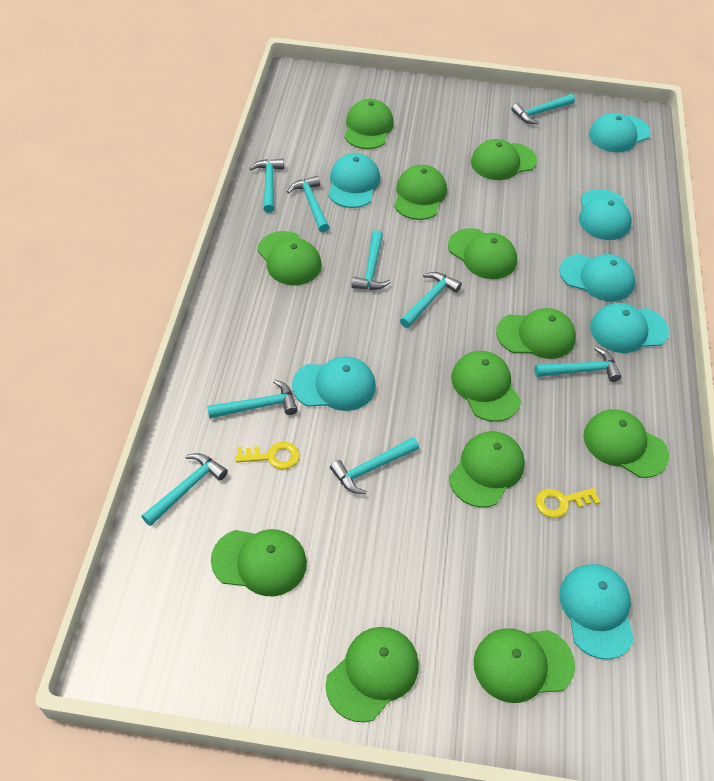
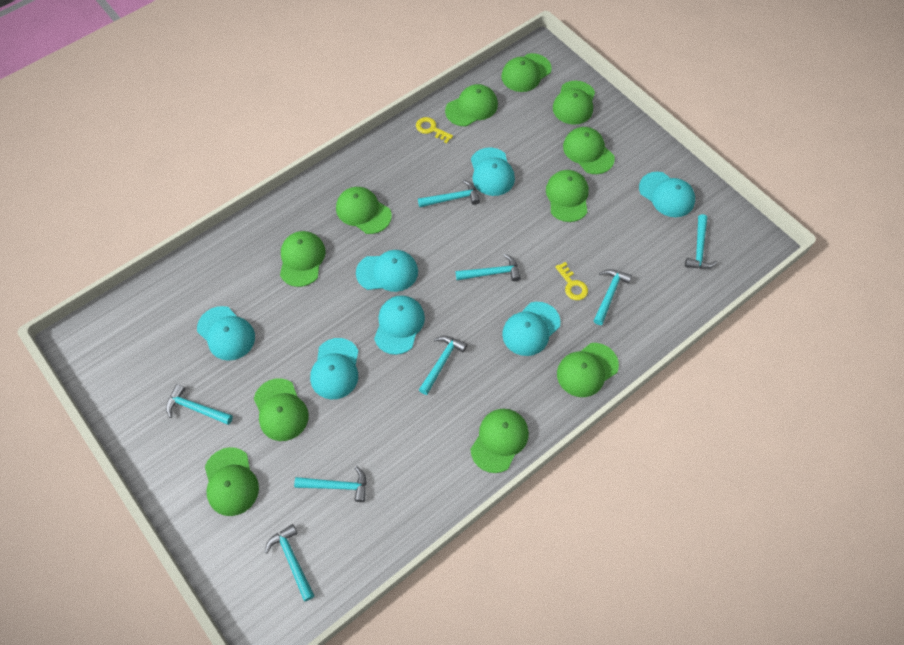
green cap: [211,529,307,596] [257,231,322,285] [326,627,419,722] [344,99,394,149] [394,165,447,220] [448,228,517,279] [449,431,525,508] [451,351,521,422] [471,139,537,180] [473,628,575,703] [496,308,576,359] [584,409,669,478] = 12 -> [205,447,259,516] [254,378,309,441] [280,231,325,287] [336,187,392,234] [445,84,498,126] [470,409,529,473] [501,53,552,92] [546,170,589,222] [553,81,595,125] [557,343,619,397] [563,127,615,174] = 11
turquoise hammer: [141,453,228,526] [207,379,298,419] [249,159,284,213] [287,176,329,232] [330,437,419,494] [351,230,391,290] [400,272,462,328] [511,94,575,124] [534,347,621,382] = 9 -> [166,384,233,425] [265,524,315,602] [294,466,367,502] [418,180,480,207] [419,336,467,395] [456,254,521,282] [593,269,632,325] [685,214,717,269] = 8

